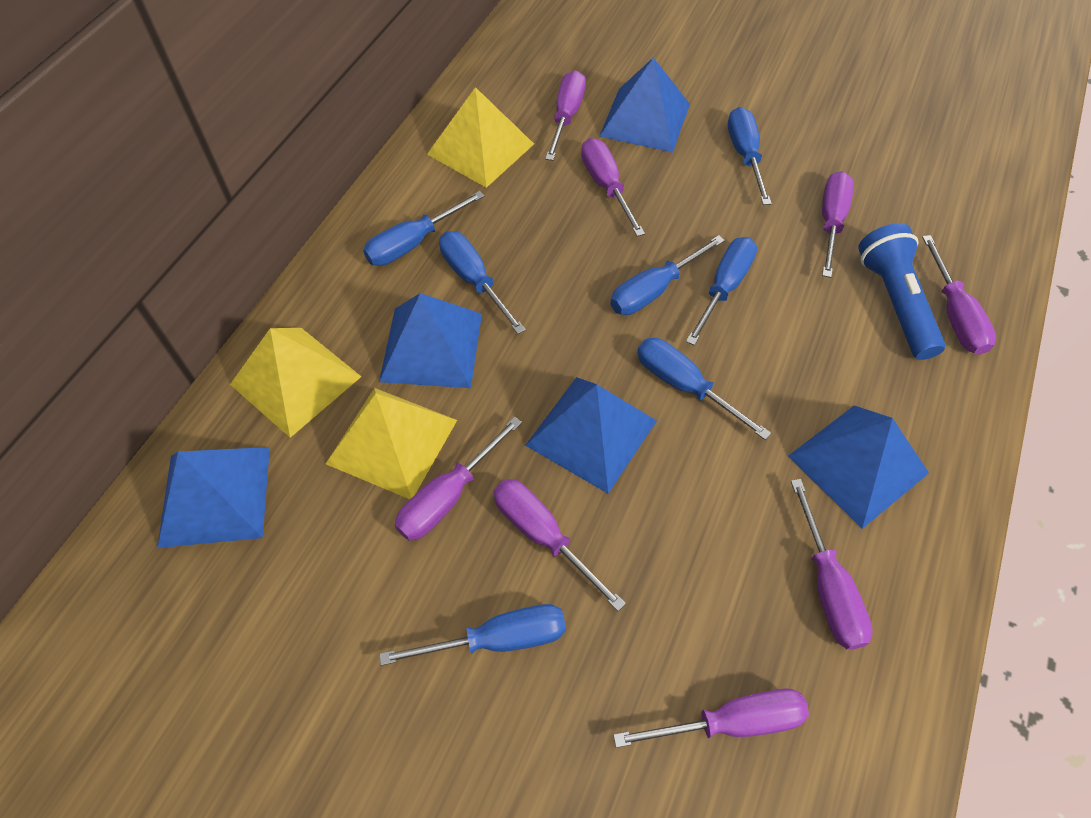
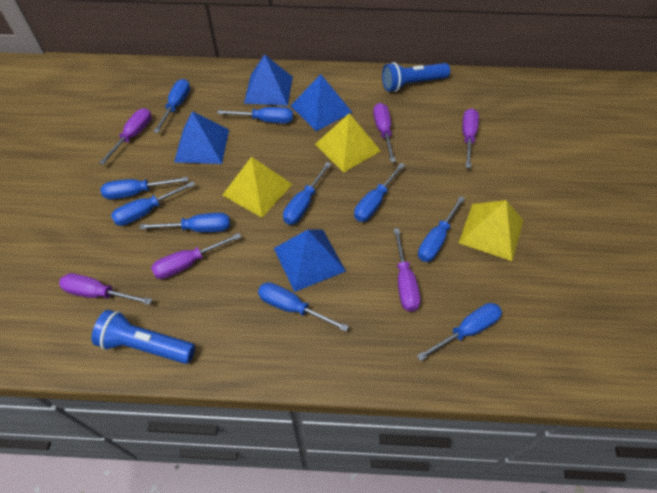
blue flashlight: [858,223,945,360] = 1 -> [92,310,195,364] [382,62,450,92] = 2
blue pyramid: [157,447,270,548] [379,293,482,388] [525,377,657,494] [599,57,690,153] [788,405,929,529] = 5 -> [174,111,229,164] [244,54,293,106] [274,230,346,292] [291,74,353,131] = 4
blue screwdriver: [363,191,485,266] [379,604,566,666] [439,231,526,334] [610,235,725,315] [637,338,771,440] [686,237,757,345] [728,107,772,205] = 7 -> [100,177,188,199] [111,181,195,226] [140,213,230,232] [154,79,190,133] [217,107,293,123] [258,282,349,332] [283,162,331,225] [354,163,405,222] [417,303,502,361] [418,196,465,262] = 10
purple screwdriver: [395,416,522,541] [494,479,626,611] [545,70,586,161] [581,138,645,237] [613,689,809,748] [791,479,873,650] [822,171,854,278] [922,235,996,355] = 8 -> [59,273,152,305] [99,108,152,165] [151,233,241,279] [373,103,396,162] [393,228,420,312] [462,108,479,168] = 6

